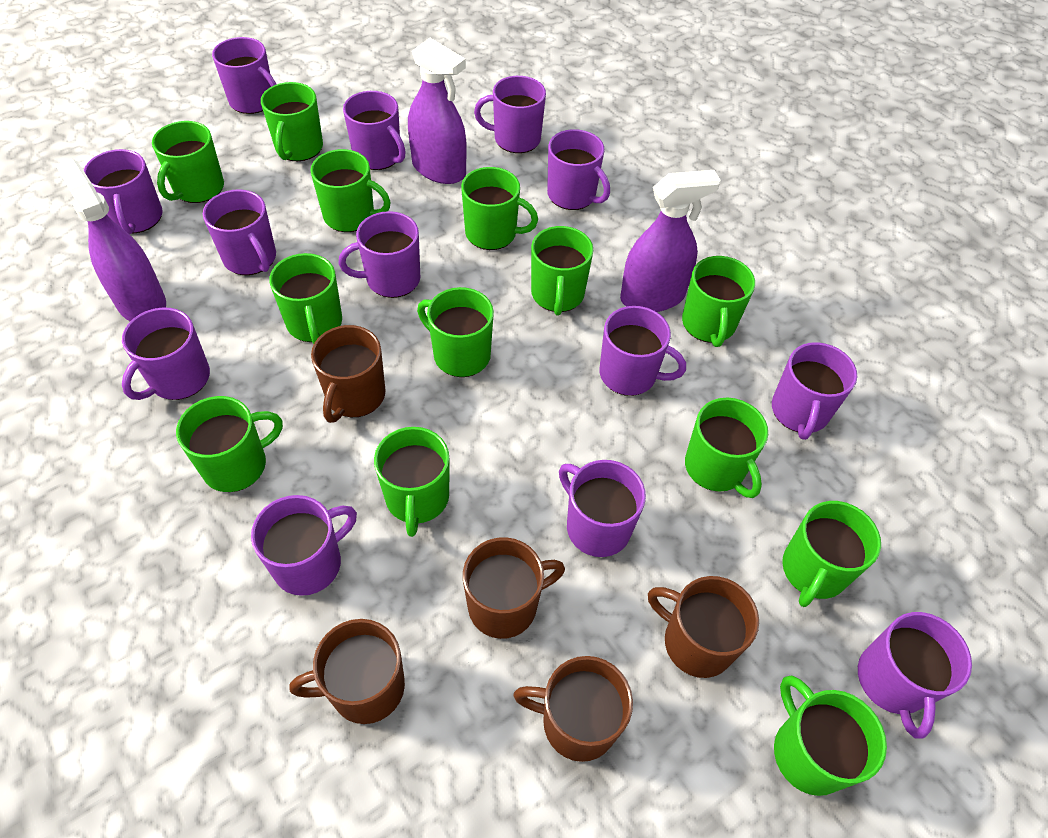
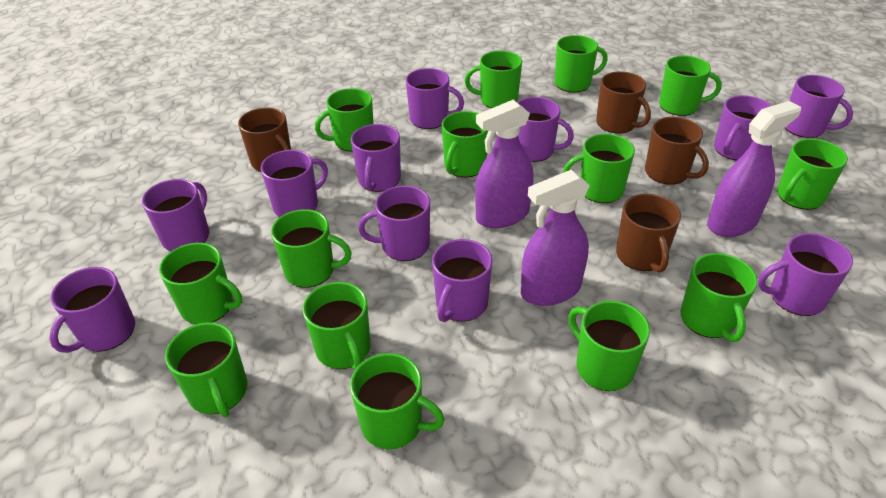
brown mug: [289,619,405,724] [311,325,385,423] [463,537,565,639] [513,656,633,762] [648,576,759,678] = 5 -> [238,108,291,172] [596,71,651,134] [616,194,681,273] [645,117,709,185] = 4
green mug: [152,121,224,203] [176,396,283,492] [261,82,323,161] [269,253,342,344] [311,149,391,232] [374,427,449,537] [417,287,494,377] [461,167,538,250] [531,226,593,316] [682,256,755,347] [685,398,768,498] [774,675,887,796] [782,501,881,607] = 13 -> [159,243,242,324] [165,322,247,417] [271,209,352,288] [303,282,371,370] [315,88,374,152] [350,353,445,449] [442,111,488,177] [465,51,522,108] [555,35,608,92] [563,134,635,203] [568,301,650,391] [659,56,722,116] [680,253,758,342] [777,139,848,210] = 14
purple mug: [84,149,163,234] [122,307,210,400] [203,189,276,275] [212,37,277,114] [251,495,357,596] [339,211,420,298] [343,91,406,170] [474,76,546,153] [547,129,610,210] [559,460,646,557] [600,306,686,396] [772,342,857,440] [858,612,972,739] = 13 -> [49,267,135,353] [142,179,209,251] [261,150,328,217] [351,124,401,192] [358,185,430,261] [406,68,464,129] [432,239,493,322] [517,97,574,162] [714,95,771,160] [758,233,853,316] [785,75,853,138] = 11

